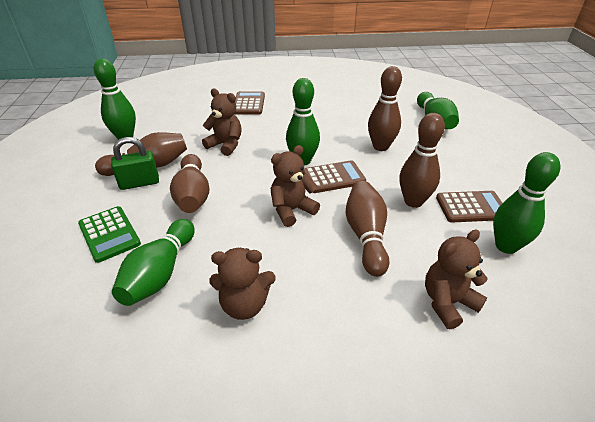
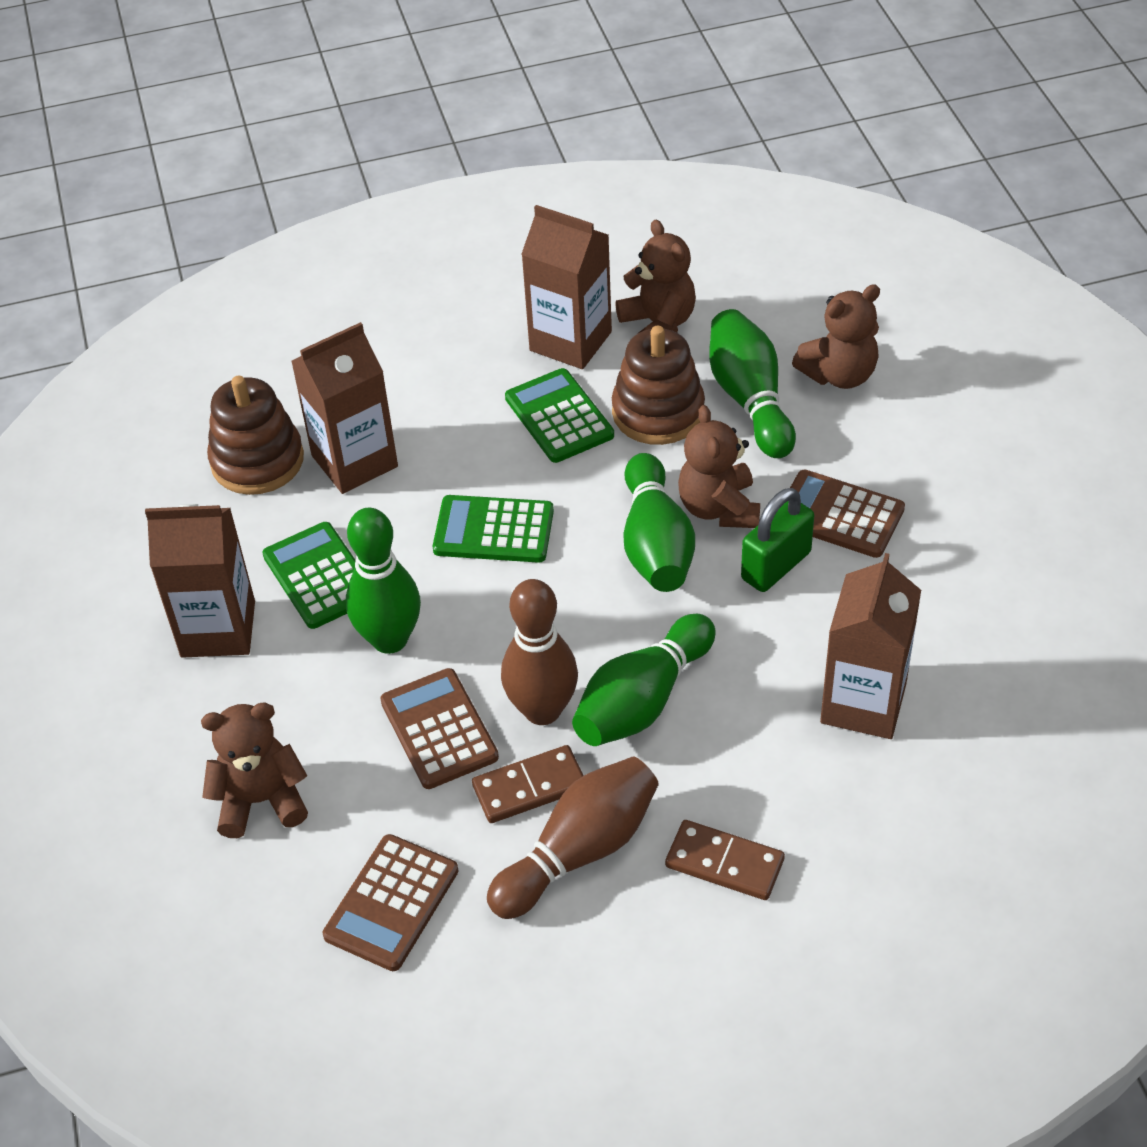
brown bowling pin: [95,132,187,176] [170,154,210,213] [346,181,389,277] [368,66,402,151] [399,113,445,208] = 5 -> [487,757,659,919] [501,579,578,725] = 2
brown carton: none = 0 -> [145,504,255,658] [291,322,398,494] [521,205,612,369] [820,553,921,739] = 4
brown domino: none = 0 -> [472,745,584,823] [665,820,785,900] = 2
brown stacking toy: none = 0 -> [207,376,304,495] [612,326,705,445] = 2
green bowling pin: [93,59,136,140] [112,219,195,306] [286,78,320,166] [417,92,459,129] [493,152,560,254] = 5 -> [346,508,421,654] [572,614,715,746] [623,453,695,592] [709,309,796,458] = 4
green calculator: [78,206,141,263] = 1 -> [262,522,356,629] [433,495,554,563] [505,368,614,463] = 3

